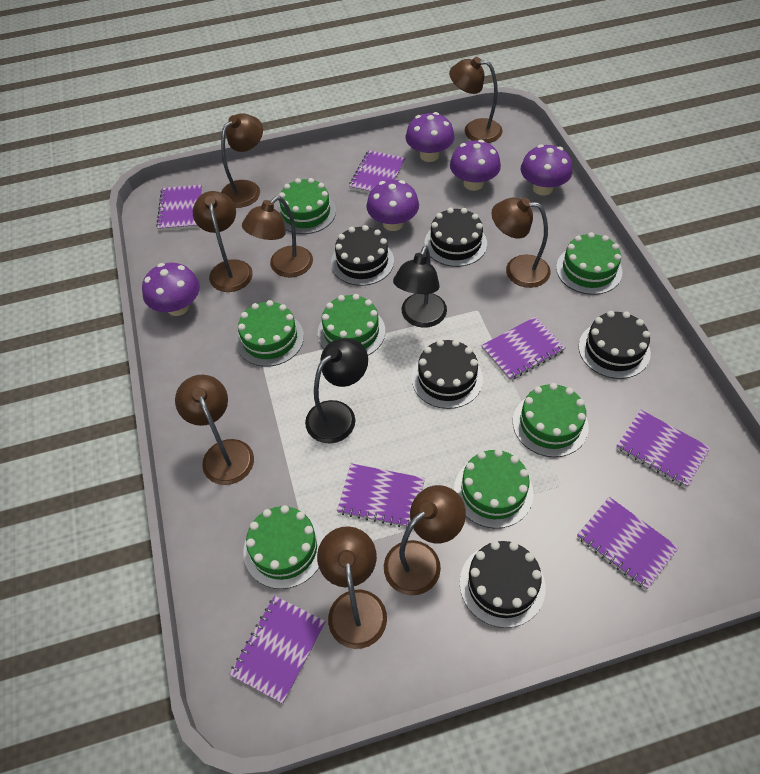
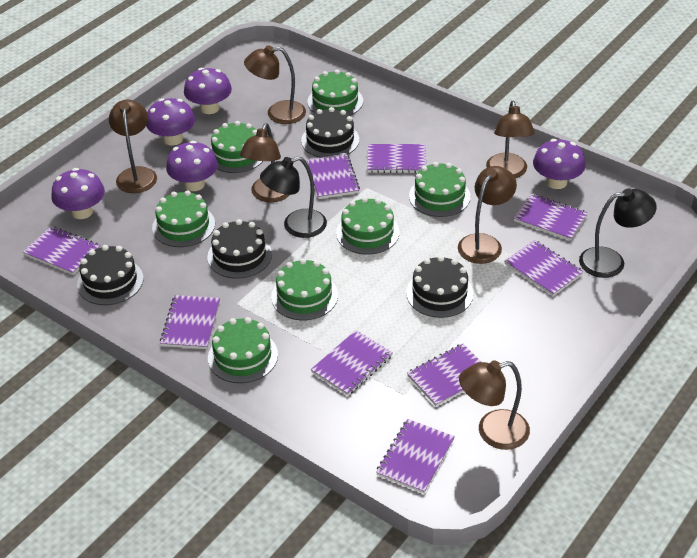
black cake: [331,225,394,286] [411,339,483,409] [424,208,487,267] [460,541,546,628] [579,311,651,379] = 5 -> [77,245,144,305] [207,219,272,279] [301,107,359,158] [406,255,474,318] = 4
brown lamp: [175,375,254,485] [193,191,253,292] [221,113,263,208] [242,196,313,277] [317,526,387,649] [384,485,466,595] [449,57,502,143] [492,197,551,288] = 8 -> [109,99,157,193] [240,123,289,202] [244,45,306,124] [458,166,517,264] [459,360,530,450] [486,101,535,178] = 6
purple notebook: [156,185,202,231] [229,596,326,704] [337,463,425,529] [349,150,405,193] [481,316,566,380] [577,497,679,590] [616,410,711,488] = 7 -> [23,226,100,275] [160,295,220,349] [307,154,360,199] [311,330,393,396] [367,144,426,173] [376,419,455,493] [407,344,481,406] [505,240,583,296] [514,193,588,241] = 9

